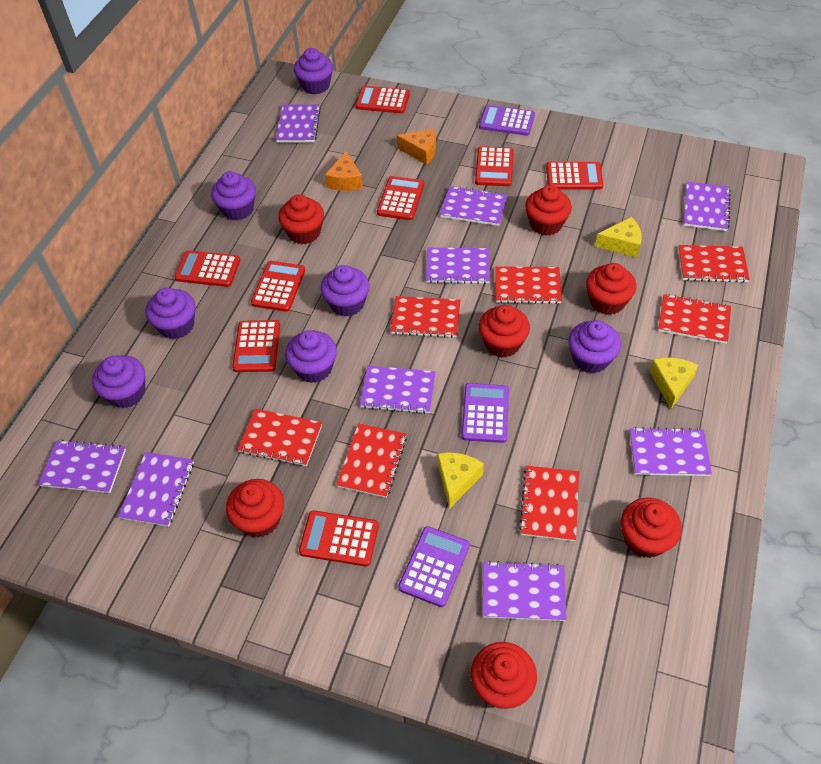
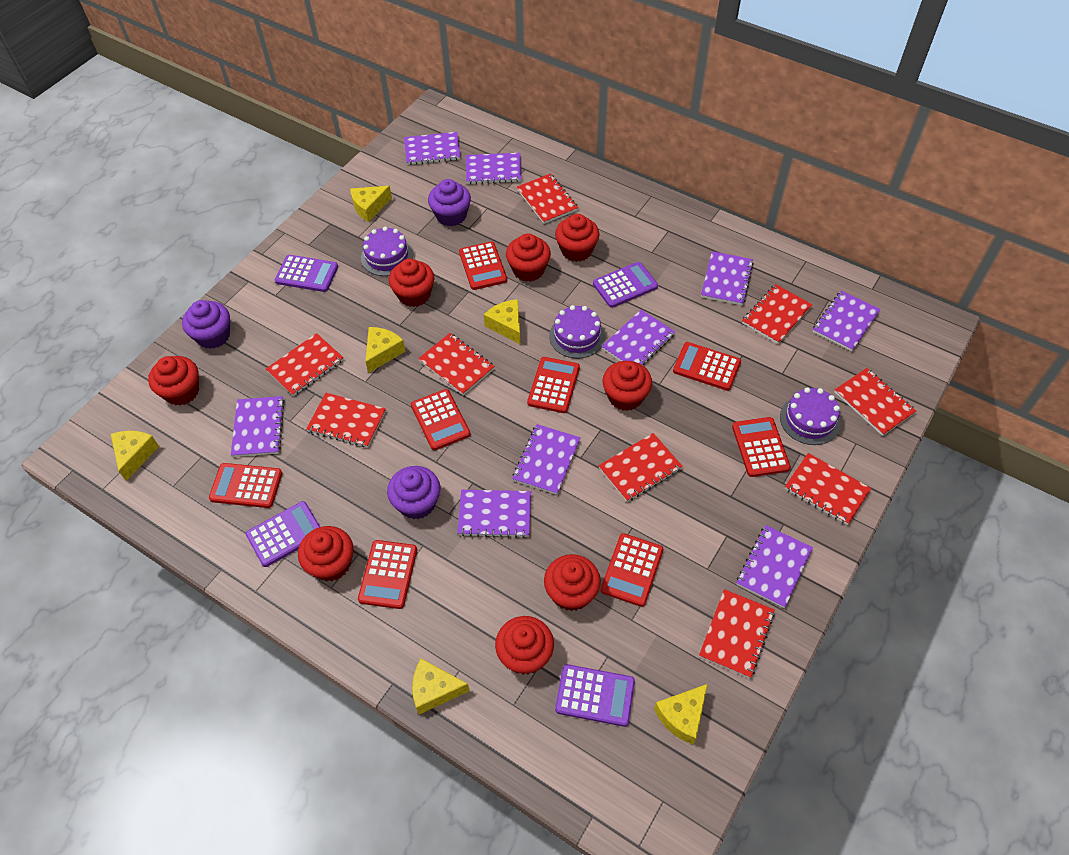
orange cheese: [325,151,363,191] [397,129,436,165] = 2 -> none = 0
purple cake: none = 0 -> [361,227,413,276] [549,305,605,359] [780,387,841,445] = 3
purple calculator: [398,526,470,607] [461,383,509,443] [479,105,535,136] = 3 -> [246,501,320,567] [275,255,338,292] [555,664,635,727] [593,262,658,308] = 4
purple cupcake: [92,355,145,408] [146,288,195,339] [211,171,256,221] [285,330,337,383] [294,48,333,95] [320,265,369,317] [568,320,621,373] = 7 -> [182,300,230,349] [387,466,440,519] [428,179,471,227] = 3
red cupcake: [226,479,284,537] [278,194,324,244] [471,642,537,709] [479,305,530,358] [525,185,572,236] [586,263,636,315] [621,498,682,558] = 7 -> [148,356,199,406] [298,526,353,581] [389,259,434,307] [495,616,554,674] [506,233,551,282] [544,554,601,611] [555,214,599,262] [603,361,652,411] = 8
red notebook: [237,409,322,466] [336,423,407,498] [391,296,460,338] [495,266,562,304] [519,466,579,541] [658,294,731,344] [678,245,749,283] = 7 -> [266,333,344,396] [306,393,386,447] [418,333,495,395] [517,174,578,224] [598,433,683,502] [699,589,775,678] [742,284,812,344] [785,453,871,525] [834,368,916,436] = 9
yellow cheese: [438,452,484,509] [595,217,642,258] [649,358,698,409] = 3 -> [111,431,159,481] [350,186,392,222] [365,327,406,373] [412,658,470,715] [484,299,520,344] [654,684,708,744] = 6

